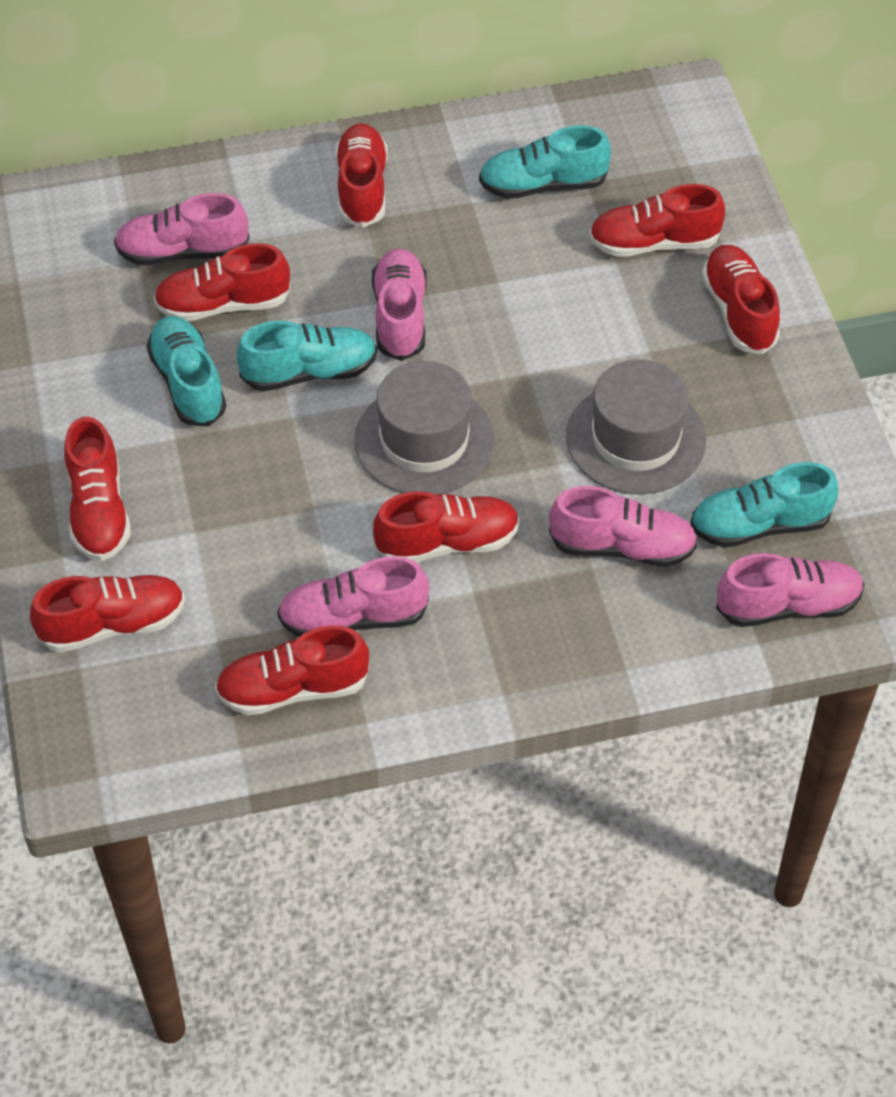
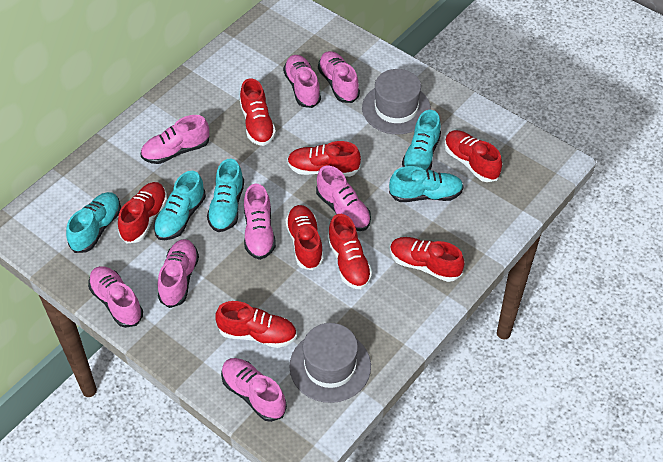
pink shoe: [114,193,249,265] [277,556,429,637] [372,248,427,361] [549,486,698,567] [716,553,864,627] = 5 -> [88,266,143,328] [141,115,209,164] [158,239,199,308] [221,358,287,422] [244,184,276,260] [283,55,321,108] [316,166,371,231] [318,51,360,103] = 8
turquoise shoe: [146,316,226,426] [237,320,377,391] [479,125,611,199] [690,462,838,548] = 4 -> [66,192,121,253] [154,171,206,240] [207,159,244,232] [389,166,464,202] [402,110,441,170] = 5

